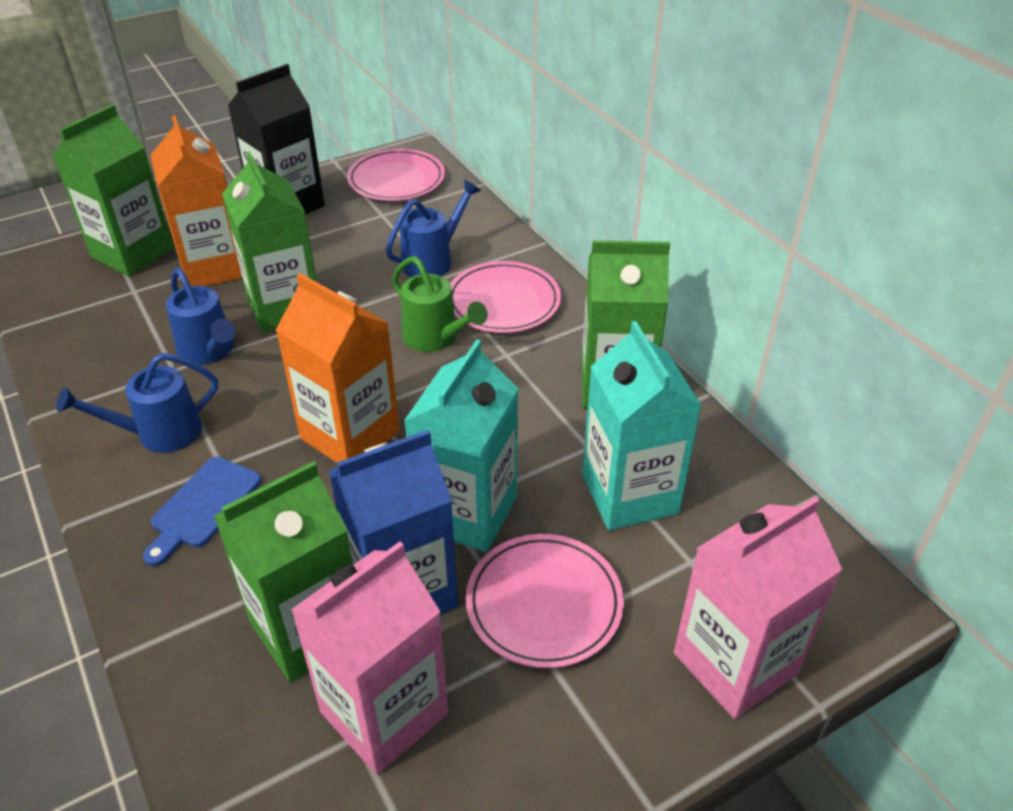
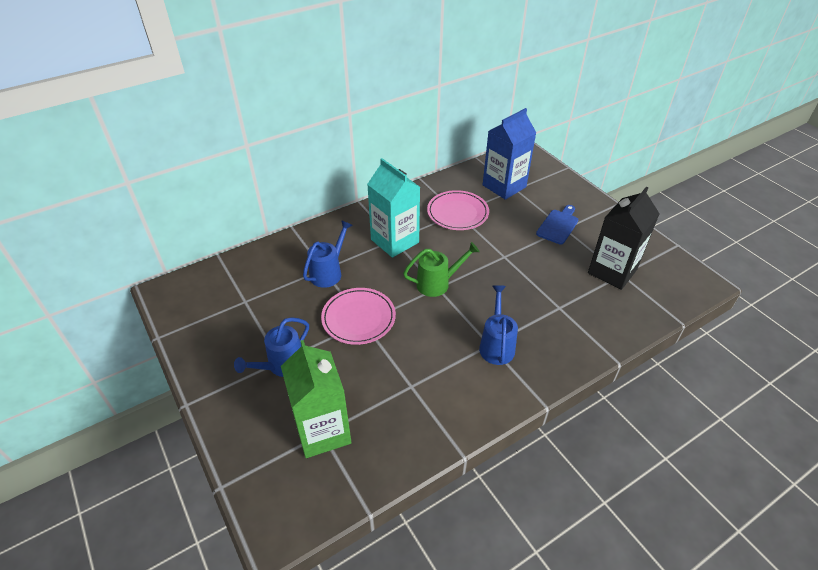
green carton: [52,104,174,276] [214,461,353,682] [222,151,317,333] [581,240,670,408] = 4 -> [281,340,352,458] = 1
orange carton: [150,115,242,286] [276,273,400,463] = 2 -> none = 0
pink carton: [291,542,448,775] [674,497,843,719] = 2 -> none = 0
pink plate: [347,149,445,201] [450,261,561,333] [466,534,624,668] = 3 -> [321,288,396,345] [427,190,489,230] = 2
turquoise carton: [404,339,519,552] [582,321,702,530] = 2 -> [367,158,420,258] = 1

